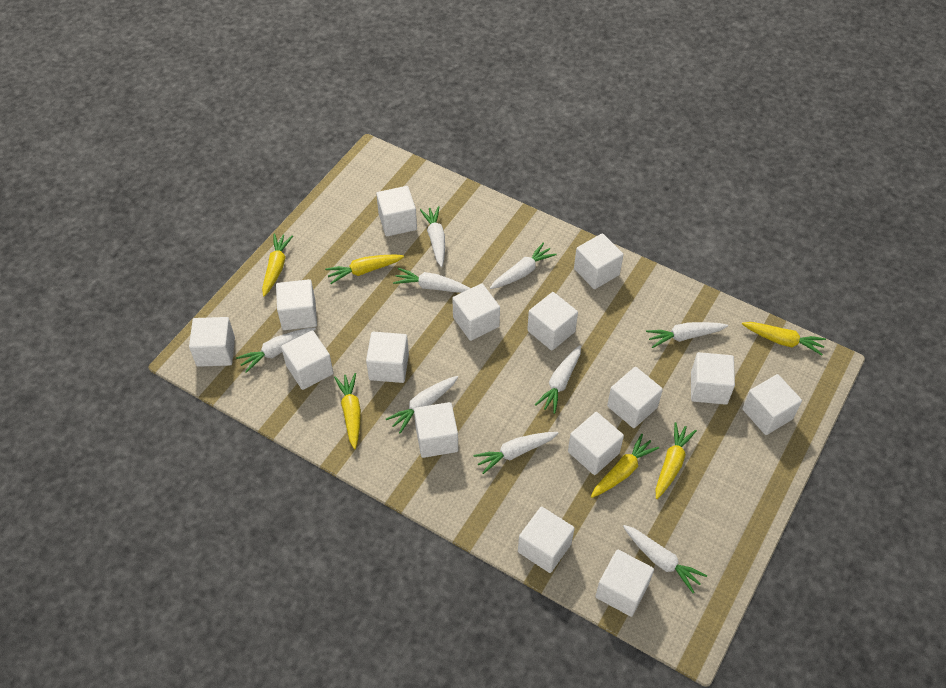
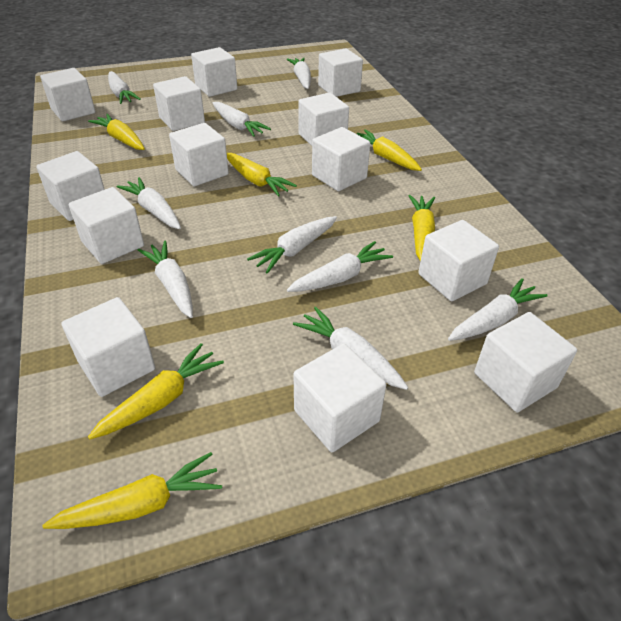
white cube: [189,317,235,367] [276,279,317,330] [281,330,333,390] [366,332,409,383] [376,186,417,236] [414,402,458,458] [452,283,500,341] [518,507,575,573] [527,292,578,351] [568,412,624,475] [574,233,624,289] [595,550,654,617] [607,367,663,428] [691,352,735,405] [742,374,802,435] = 15 -> [36,151,105,221] [40,68,95,121] [61,297,155,397] [69,187,144,264] [153,76,205,131] [169,123,229,186] [191,47,237,97] [294,343,386,452] [298,92,349,146] [312,127,370,191] [318,48,363,97] [418,220,499,301] [474,312,577,412] = 13

